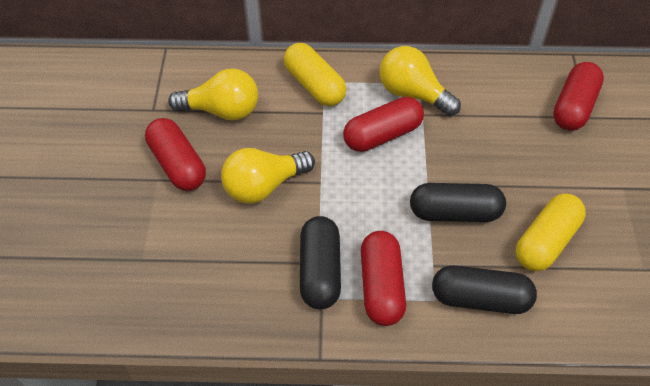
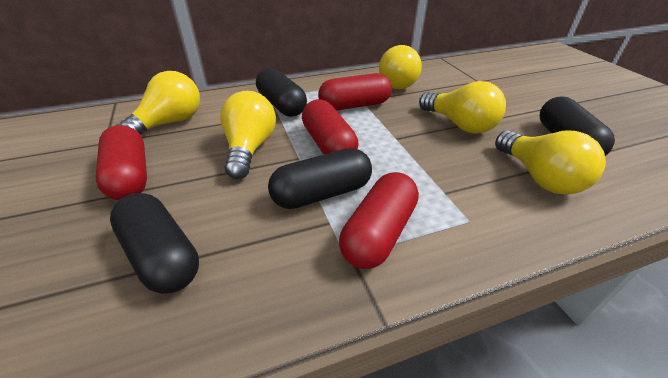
black capsule: [300,216,341,309] [410,183,506,222] [432,265,537,314] = 3 -> [110,193,199,294] [256,67,307,117] [268,148,372,209] [540,97,615,156] = 4
yellow capsule: [284,43,347,106] [516,193,586,271] = 2 -> none = 0
yellow light bulb: [168,69,258,121] [221,148,315,204] [380,46,461,116] = 3 -> [116,71,200,135] [220,91,276,179] [379,45,422,89] [419,81,506,134] [495,130,606,195] = 5

